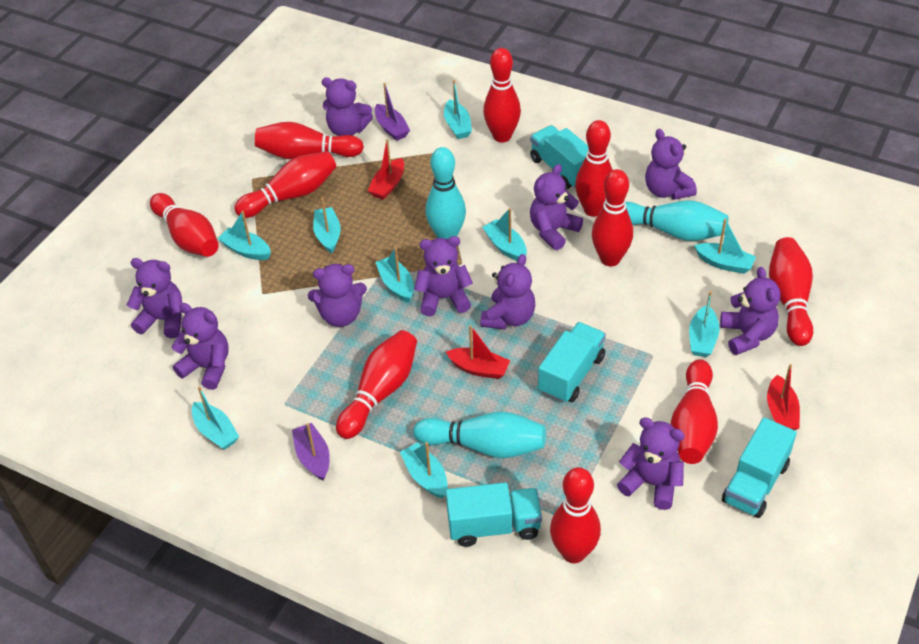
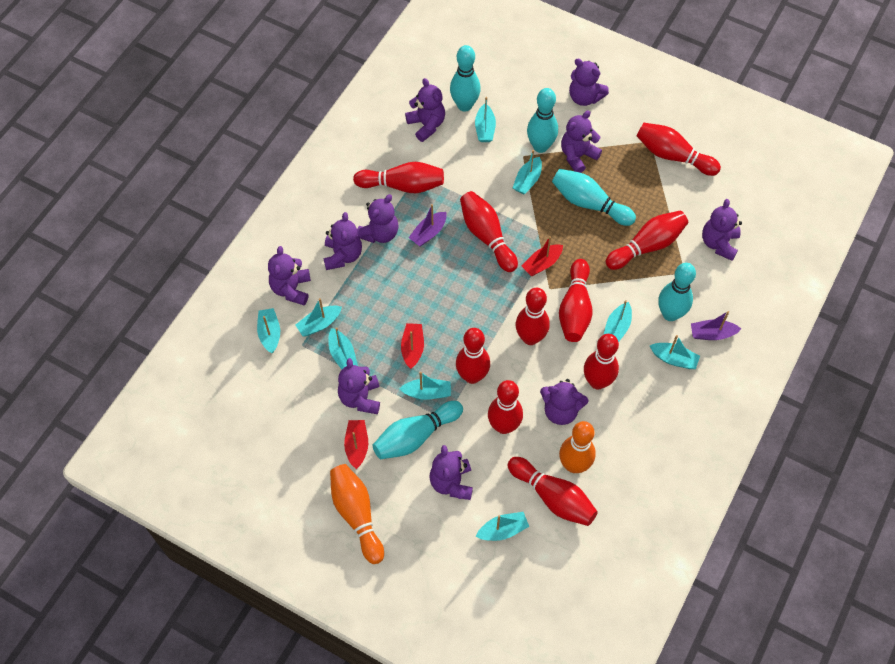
orange bowling pin: none = 0 -> [330,464,384,564] [559,421,596,473] = 2
turquoise bowling pin: [413,412,546,458] [426,147,466,239] [625,200,728,241] = 3 -> [372,401,463,459] [450,45,481,112] [527,88,558,153] [552,169,636,226] [659,263,696,321] = 5
turquoise truck: [446,482,542,547] [530,125,588,189] [538,322,606,403] [722,417,797,518] = 4 -> none = 0

